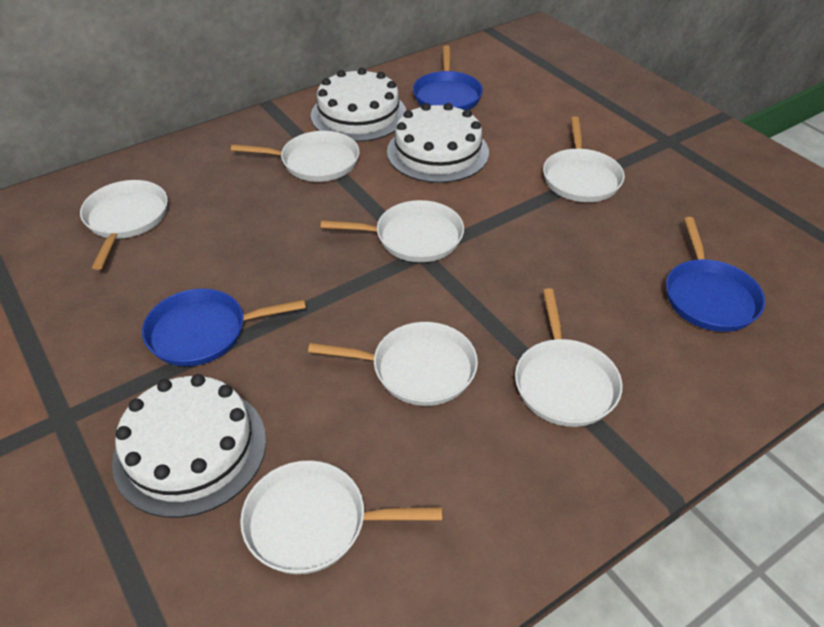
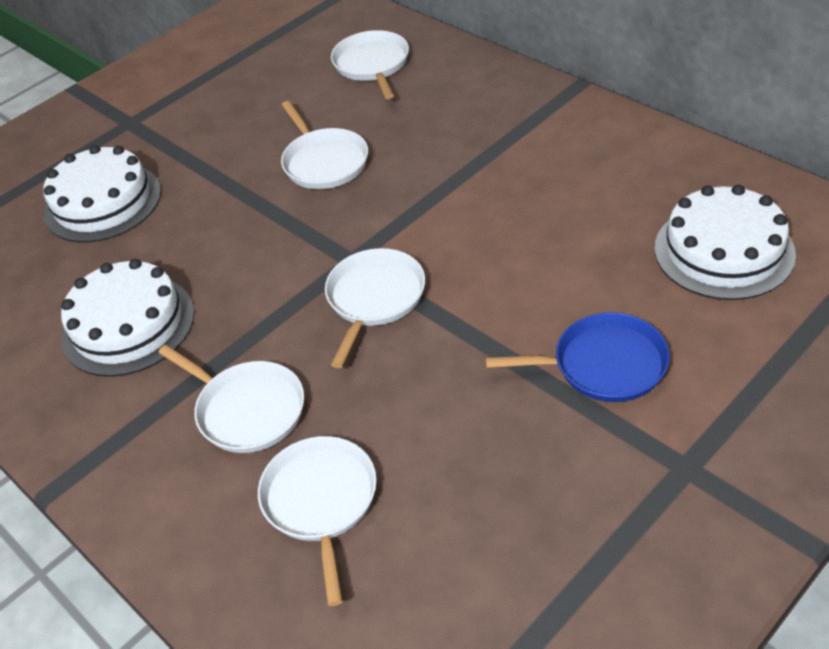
blue pan: [142,289,306,366] [413,45,483,110] [666,217,765,332] = 3 -> [485,313,670,402] = 1
white pan: [80,180,168,270] [231,131,359,182] [240,460,442,574] [308,322,478,406] [321,200,464,262] [515,288,623,427] [543,116,625,202] = 7 -> [158,345,304,453] [258,436,377,606] [281,101,368,189] [325,248,425,368] [331,30,409,99] = 5

